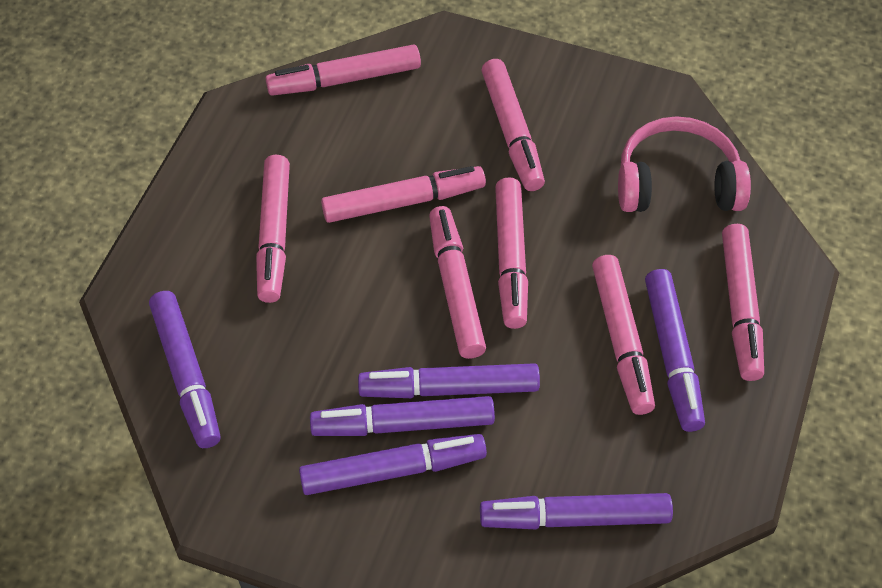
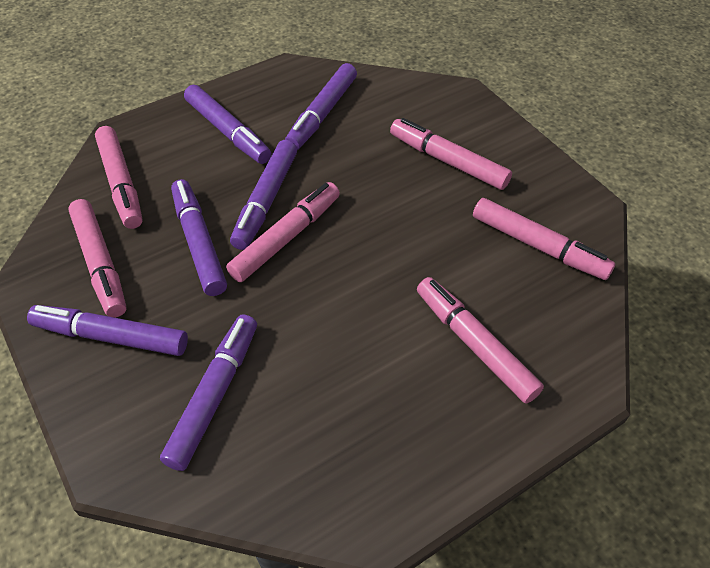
pink headphones: [618,116,751,212] = 1 -> none = 0
pink marker: [256,155,290,303] [266,44,421,96] [321,166,486,223] [429,206,486,359] [482,59,545,191] [495,177,528,329] [592,255,655,415] [722,224,764,381] = 8 -> [68,199,127,318] [95,126,143,229] [226,182,340,282] [390,118,512,190] [417,277,544,404] [473,198,615,280] = 6

